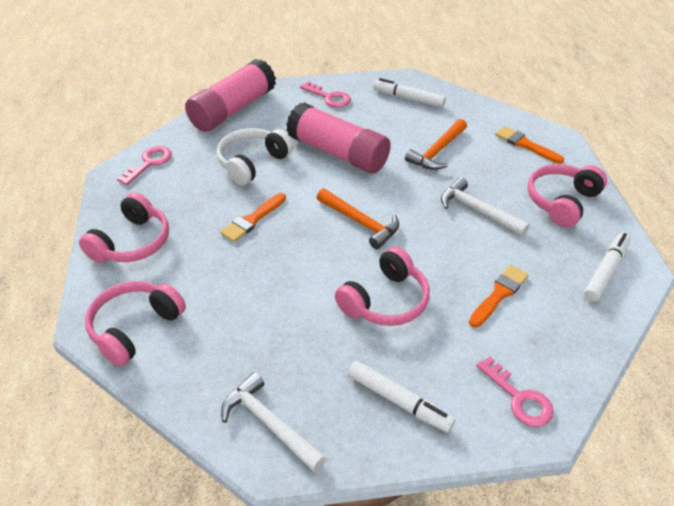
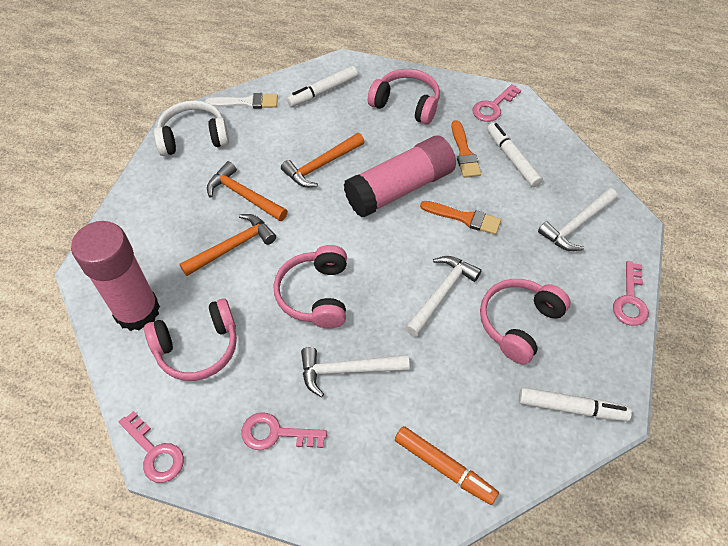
orange brush: [220,193,286,242] [469,265,529,327] [495,126,564,164] = 3 -> [420,201,501,235] [452,120,481,178] = 2
orange hammer: [317,188,399,249] [405,119,467,170] = 2 -> [179,214,276,276] [207,161,288,221] [281,133,364,188] = 3
orange marker: none = 0 -> [395,426,499,505] = 1
pink key: [117,146,172,185] [300,81,351,108] [476,357,554,427] = 3 -> [119,411,184,483] [241,412,327,450] [472,84,521,122] [613,261,649,326] = 4
white brush: none = 0 -> [205,93,278,109] = 1
white hammer: [221,372,326,472] [441,177,529,236] = 2 -> [301,347,410,397] [405,256,482,337] [538,188,618,251] = 3

